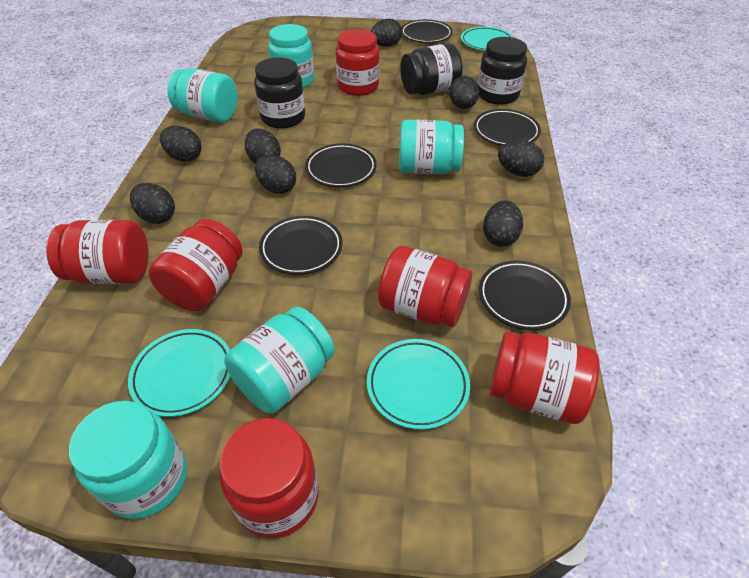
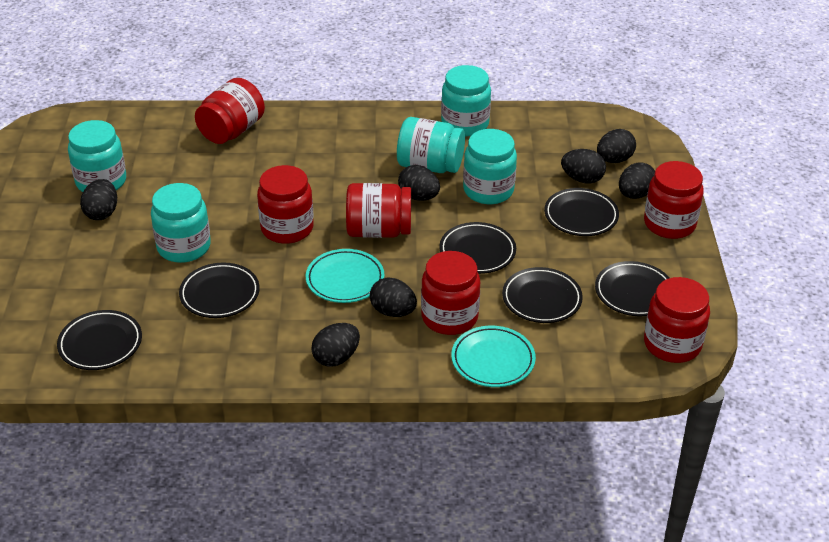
black egg: [130,183,175,224] [160,126,201,162] [245,128,281,164] [255,155,296,194] [371,19,402,47] [449,76,479,109] [483,200,523,247] [498,140,544,177] = 8 -> [80,179,117,220] [311,323,360,367] [370,277,417,317] [398,165,440,201] [561,149,606,184] [597,129,636,163] [619,162,655,199] = 7
black jar: [254,57,305,129] [400,43,462,95] [478,37,527,105] = 3 -> none = 0
black plate: [259,216,343,275] [305,143,377,187] [402,19,453,43] [474,109,541,146] [479,260,571,330] = 5 -> [57,310,142,370] [179,263,260,318] [439,222,516,274] [502,267,583,323] [544,188,619,236] [595,261,669,316] = 6
turquoise plate: [128,329,230,417] [367,339,470,430] [461,27,514,51] = 3 -> [306,249,384,303] [451,326,536,387] = 2

